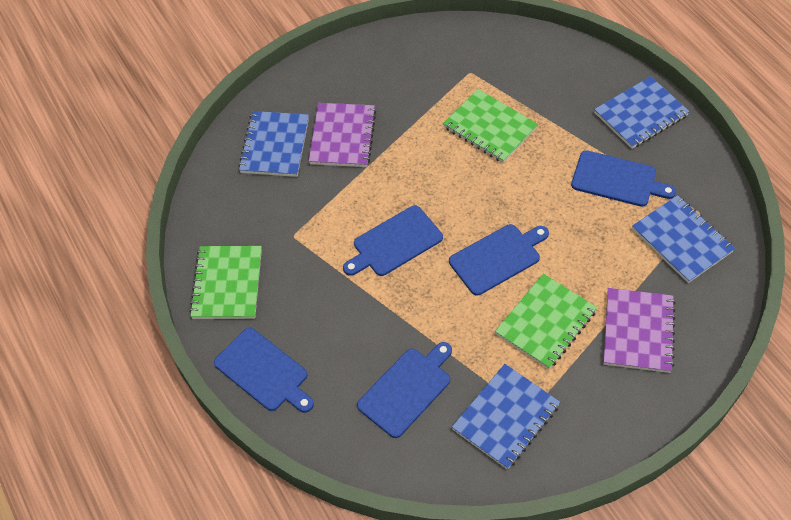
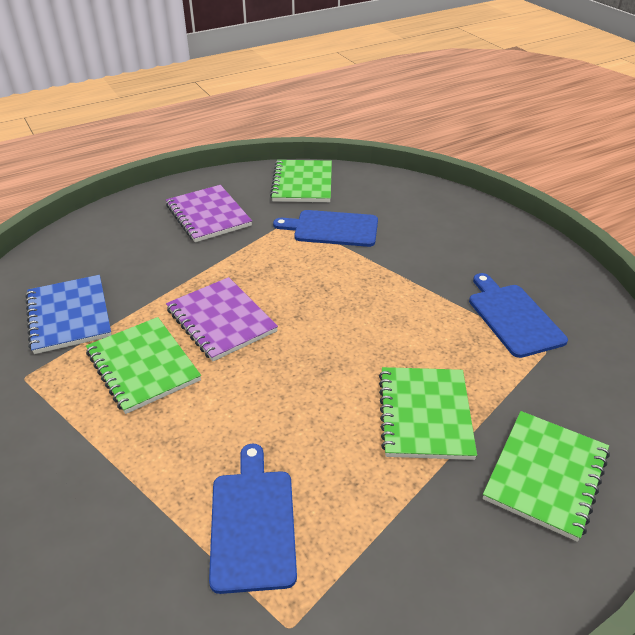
blue cutting board: [214,328,314,413] [343,205,443,276] [357,342,452,438] [449,224,549,295] [571,150,676,207] = 5 -> [209,444,297,594] [273,210,378,247] [469,273,568,358] = 3
blue notebook: [238,111,309,177] [452,364,560,470] [594,76,690,149] [632,195,735,283] = 4 -> [25,275,111,354] = 1
green notebook: [189,246,262,319] [443,89,538,163] [495,274,597,369] = 3 -> [86,317,201,414] [270,160,332,202] [379,367,477,460] [483,411,610,542] = 4

